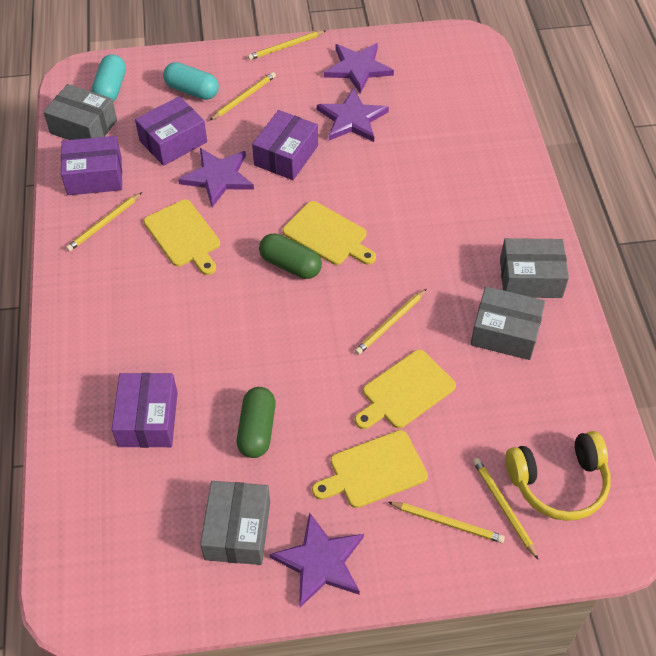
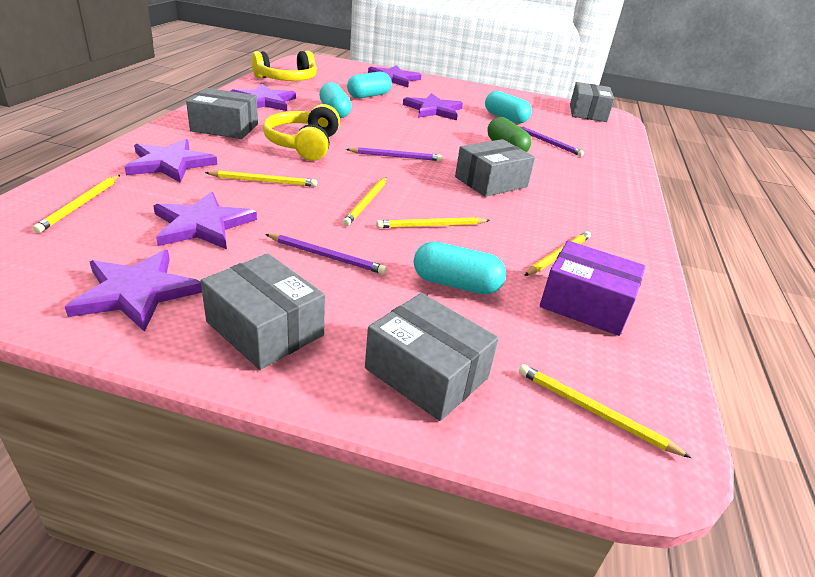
green capsule: [237,387,276,458] [259,233,322,279] = 2 -> [487,117,531,152] = 1
grey box: [43,84,117,140] [200,481,270,565] [470,286,545,360] [500,238,569,298] = 4 -> [186,88,258,139] [201,253,325,370] [365,293,499,421] [455,139,535,197] [570,82,615,122] = 5
purple box: [61,136,122,195] [112,373,178,448] [135,96,207,166] [252,110,318,180] = 4 -> [540,241,646,336] = 1
purple pencil: none = 0 -> [265,234,387,274] [346,147,442,161] [519,126,584,156] = 3
purple star: [178,148,254,207] [269,512,364,607] [317,88,389,142] [324,43,394,94] = 4 -> [65,250,202,332] [125,139,217,183] [153,192,257,249] [231,84,296,111] [368,65,421,87] [403,93,463,120] = 6
turquoise capsule: [91,54,126,102] [163,62,219,100] = 2 -> [319,82,352,118] [347,72,392,98] [414,242,506,295] [485,91,532,123] = 4
yellow cutting board: [144,199,220,275] [283,201,376,265] [312,430,428,508] [355,350,456,429] = 4 -> none = 0
yellow headphones: [505,431,611,521] = 1 -> [251,51,317,81] [263,104,340,161] = 2

